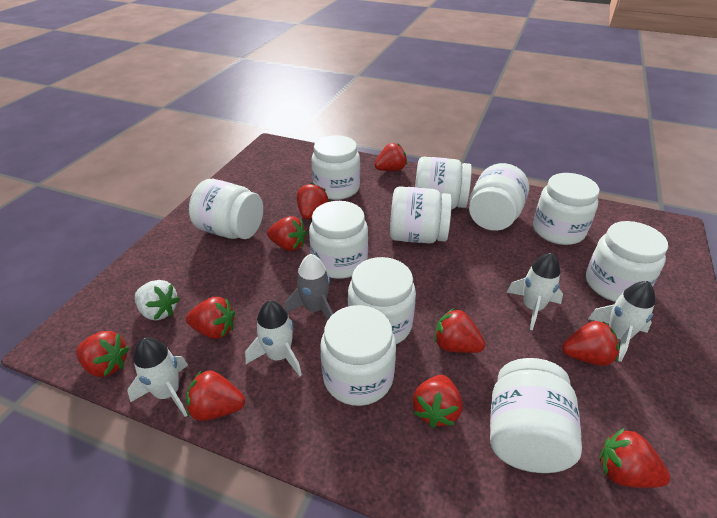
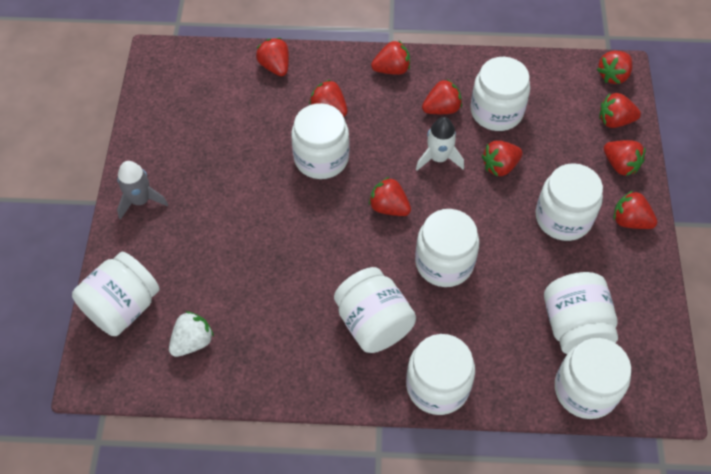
white jar: [189,179,263,239] [309,201,368,279] [312,135,360,200] [320,305,396,406] [348,257,416,344] [390,186,452,243] [415,157,472,209] [469,163,529,231] [490,358,582,473] [533,173,600,245] [586,221,668,302] = 11 -> [72,252,160,336] [291,103,350,179] [334,267,416,353] [406,334,475,415] [415,209,480,287] [470,57,530,131] [535,163,603,241] [544,272,618,354] [555,338,631,419] = 9
white rocket: [127,337,188,417] [245,300,302,377] [507,253,563,330] [588,281,655,362] = 4 -> [416,117,464,171] = 1

